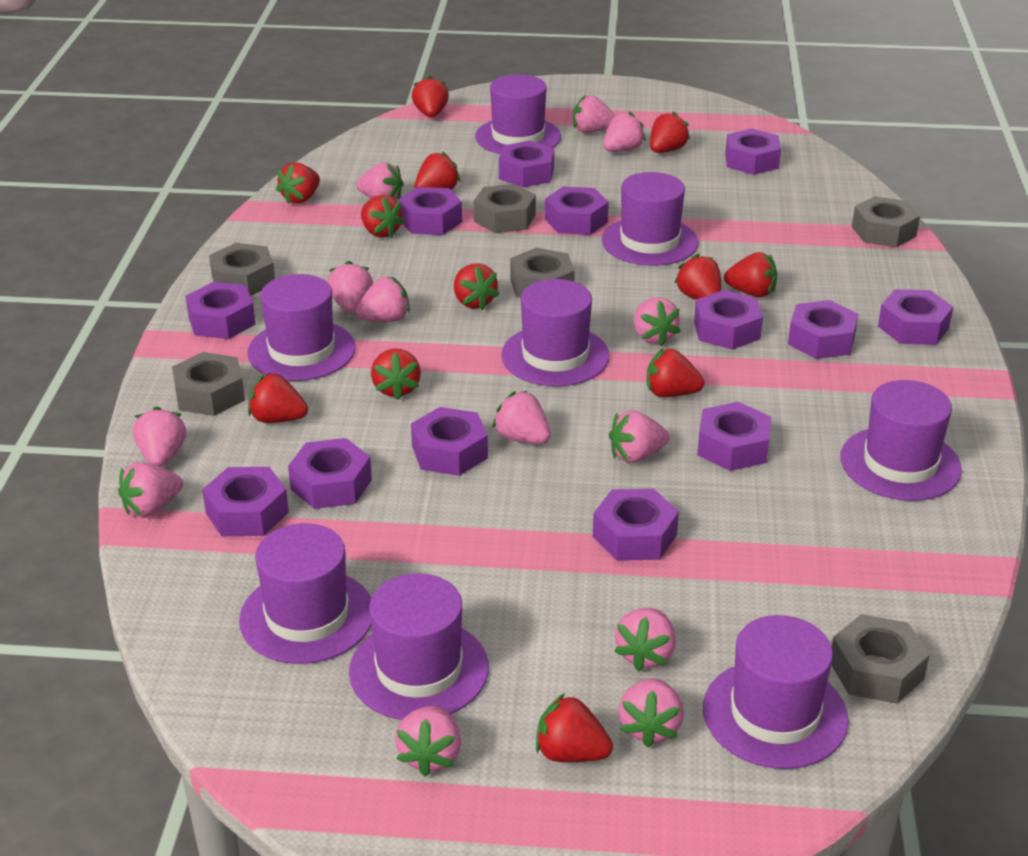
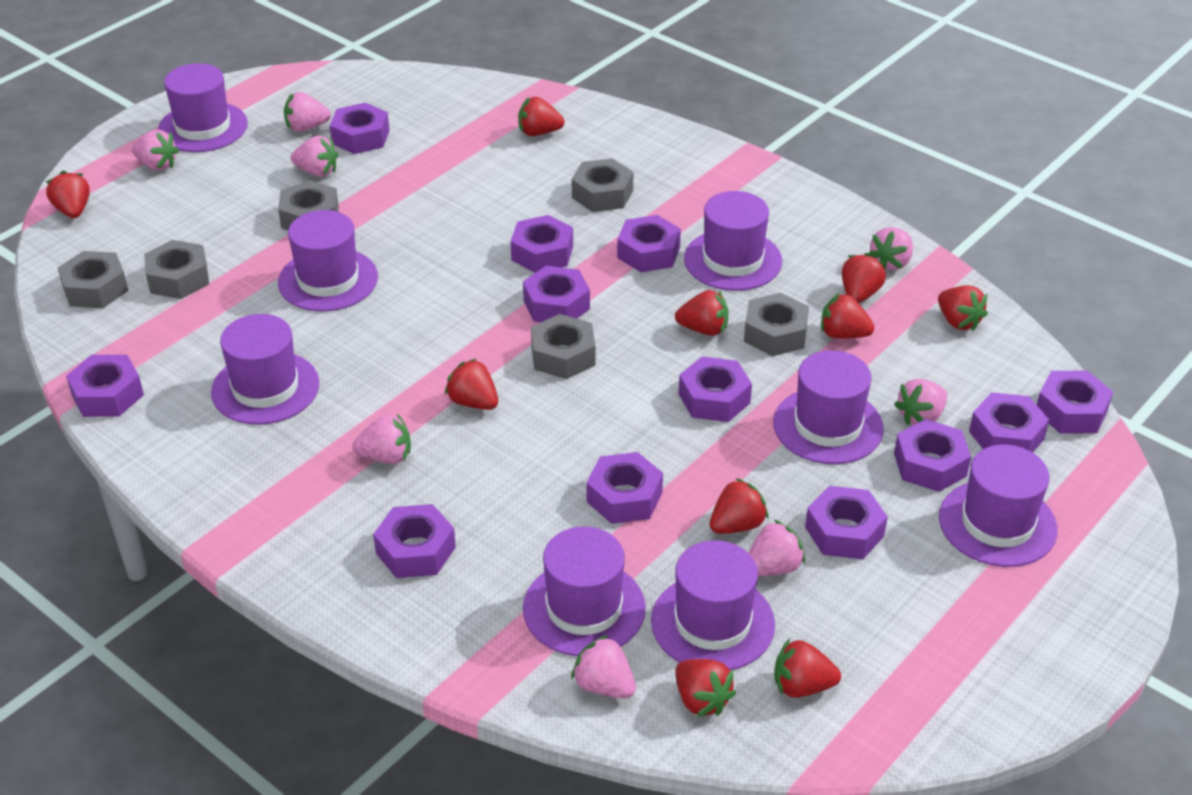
pink strawberry: [118,462,183,517] [133,407,186,467] [327,261,373,313] [356,162,404,199] [356,276,410,322] [395,706,461,777] [492,391,551,444] [573,95,615,133] [603,111,646,152] [609,410,670,463] [614,608,676,672] [618,679,684,748] [634,298,681,346] = 13 -> [132,130,179,171] [284,92,331,132] [291,136,338,177] [352,414,411,464] [571,635,636,698] [748,520,805,576] [869,227,913,270] [894,379,947,425] = 8
purple nut: [185,282,256,339] [202,467,289,536] [288,438,372,509] [398,187,462,235] [411,407,488,476] [499,141,554,188] [545,187,609,235] [593,489,679,561] [694,290,763,350] [697,402,771,471] [725,129,781,175] [788,300,858,359] [878,289,953,345] = 13 -> [66,355,144,417] [330,102,390,154] [373,504,456,578] [511,215,573,273] [523,266,590,322] [586,452,663,524] [617,215,681,272] [679,356,752,422] [805,486,888,559] [894,419,971,492] [969,392,1049,453] [1037,370,1113,434] = 12
red strawberry: [248,373,308,423] [276,162,320,204] [361,195,405,238] [371,349,421,400] [412,75,449,117] [415,151,461,190] [454,263,499,310] [536,693,613,762] [647,348,705,397] [650,111,690,153] [674,254,721,300] [724,252,777,297] = 12 -> [46,171,90,218] [445,359,498,410] [518,97,565,136] [675,290,729,336] [675,659,736,717] [710,478,769,534] [774,638,841,698] [821,292,875,339] [842,253,886,303] [938,285,988,331] = 10

